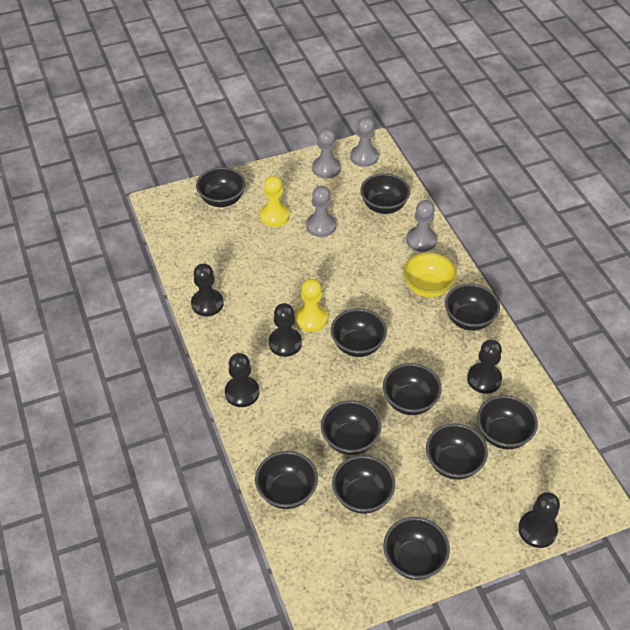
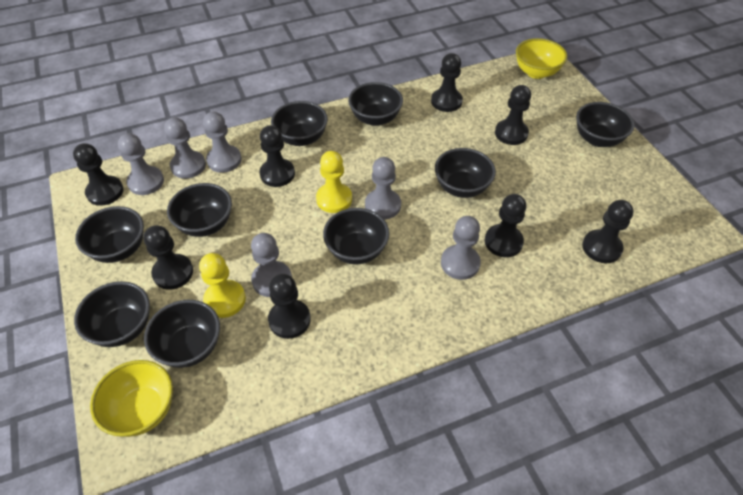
black bowl: [196,167,246,207] [255,451,318,509] [321,401,381,455] [331,309,387,357] [332,455,395,514] [360,173,410,214] [383,363,442,415] [383,517,450,580] [426,423,488,480] [445,284,500,331] [477,395,538,449] = 11 -> [74,281,150,347] [75,206,144,263] [144,300,220,368] [167,183,232,237] [271,101,328,146] [323,208,389,264] [348,82,403,126] [435,148,496,198] [576,102,635,147] = 9
black pawn: [191,264,224,316] [225,353,259,407] [269,303,302,357] [467,340,502,394] [518,492,560,548] = 5 -> [73,143,124,206] [144,225,193,290] [259,125,295,187] [268,274,311,339] [431,53,463,112] [485,194,526,257] [495,85,531,145] [582,200,634,263] = 8
grey pawn: [306,186,336,237] [312,128,341,179] [350,117,379,167] [406,200,437,252] = 4 -> [118,133,164,195] [164,117,206,179] [203,111,242,173] [251,233,292,297] [365,157,401,219] [441,216,481,280] = 6
yellow bowl: [403,252,457,298] = 1 -> [90,360,173,437] [516,38,567,79] = 2

